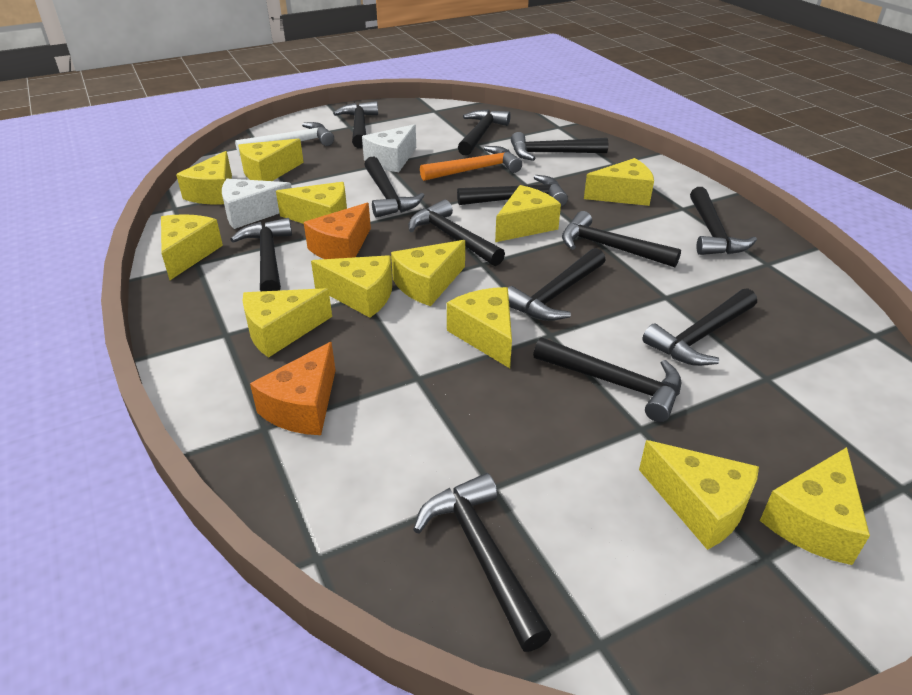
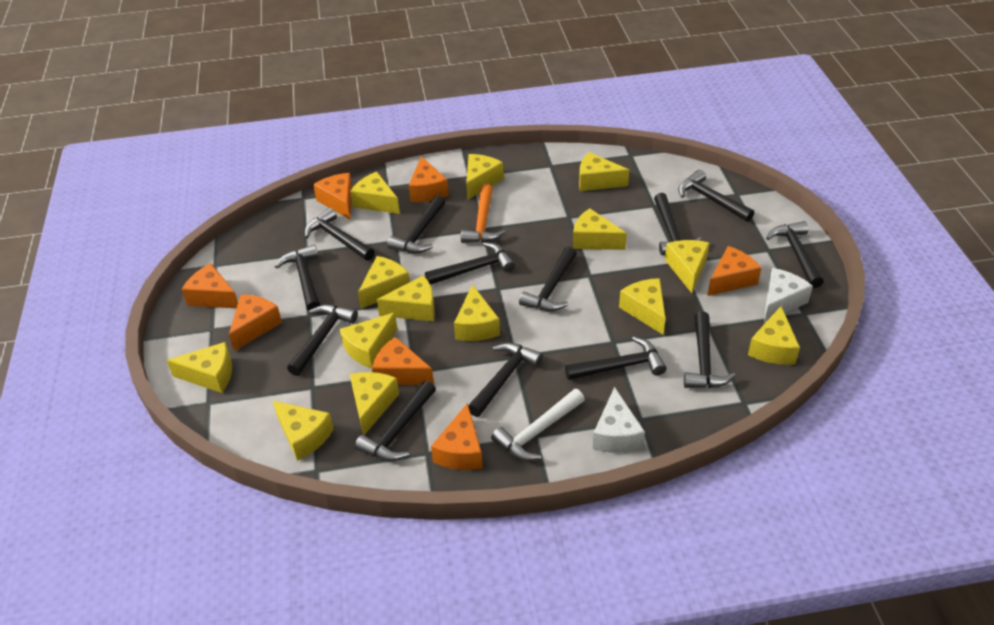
orange cheese: [250,342,336,435] [304,203,371,259] = 2 -> [181,263,238,308] [229,294,282,351] [313,173,352,219] [372,337,434,385] [409,156,449,202] [431,403,483,470] [707,246,761,296] = 7
yellow cheese: [161,214,223,280] [176,151,232,205] [238,139,304,181] [243,288,332,358] [276,182,347,224] [311,255,392,318] [391,240,465,306] [447,287,512,368] [495,185,561,242] [584,158,654,206] [639,440,759,550] [760,447,870,565] = 12 -> [167,342,232,393] [273,401,334,461] [340,312,397,368] [350,172,400,214] [350,372,399,435] [358,256,410,309] [376,275,435,321] [454,285,500,341] [466,154,504,200] [573,208,627,250] [579,152,629,191] [619,278,666,334] [665,240,710,293] [748,306,800,365] = 14

